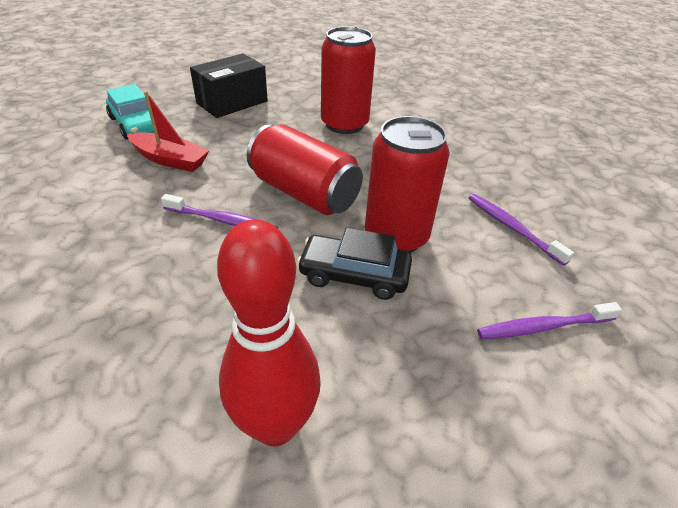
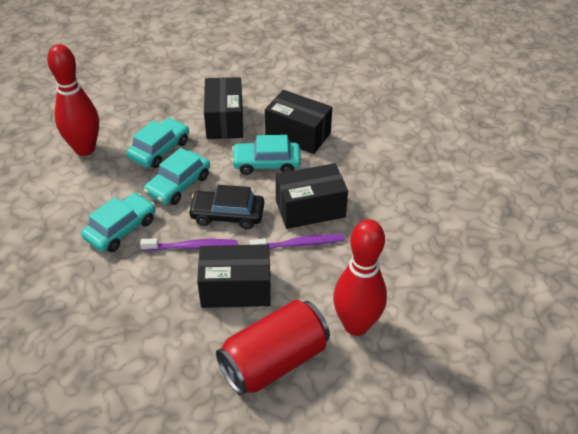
black box: [190,53,268,118] = 1 -> [197,244,271,308] [204,77,243,139] [265,90,332,154] [276,163,348,229] = 4
purple toothbrush: [161,194,278,228] [469,194,574,266] [477,302,622,339] = 3 -> [140,238,237,251] [250,234,345,249] = 2
red boat: [127,91,210,172] = 1 -> none = 0
red bowling pin: [217,219,321,446] = 1 -> [47,44,99,156] [333,219,387,336] = 2
red can: [247,124,363,215] [321,26,376,134] [365,116,450,253] = 3 -> [216,300,330,396] = 1
turquoise car: [106,84,154,140] = 1 -> [81,193,156,252] [126,118,189,168] [144,148,210,205] [231,135,301,175] = 4

